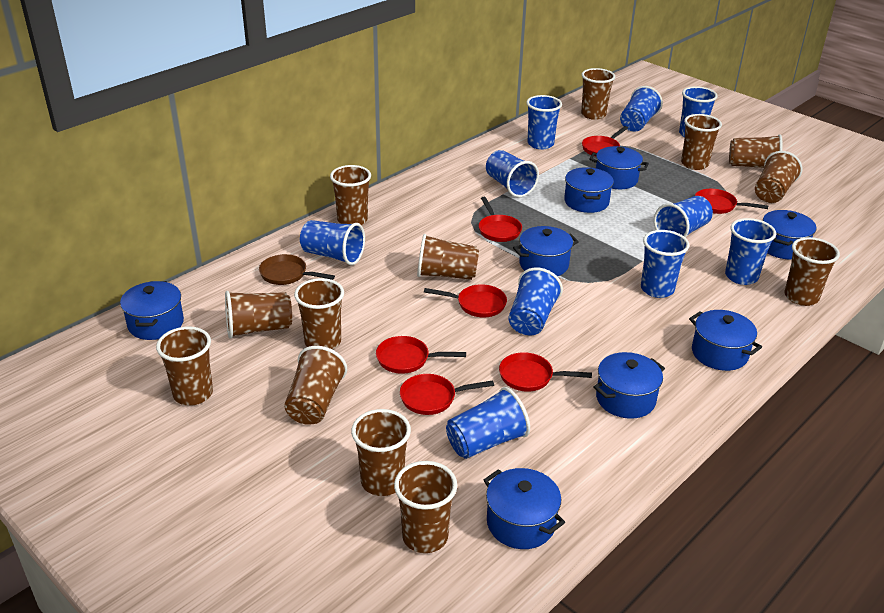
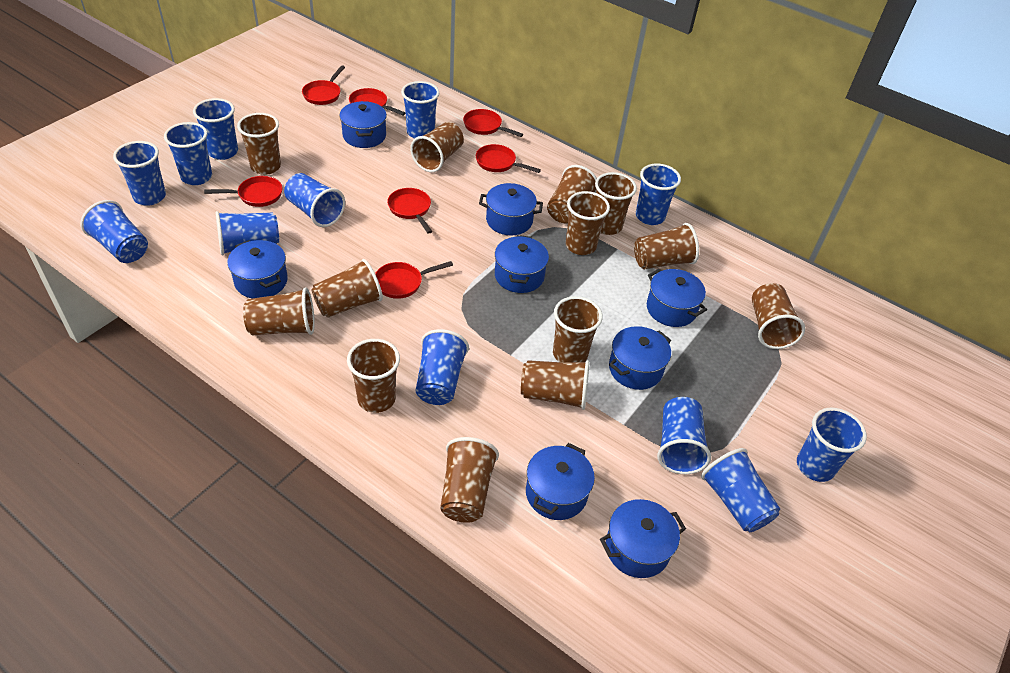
blue cup: [300,220,365,265] [446,387,530,459] [486,150,539,197] [508,268,563,335] [526,95,562,150] [620,86,663,132] [641,230,689,298] [654,196,713,238] [679,86,718,137] [725,218,776,285] = 10 -> [80,200,148,263] [113,141,166,206] [164,122,212,185] [193,98,238,160] [216,211,279,255] [284,173,345,227] [401,81,439,139] [416,329,469,405] [636,163,681,225] [657,397,711,474] [701,448,780,532] [797,408,867,482] = 12
brown pan: [259,254,335,285] = 1 -> none = 0

